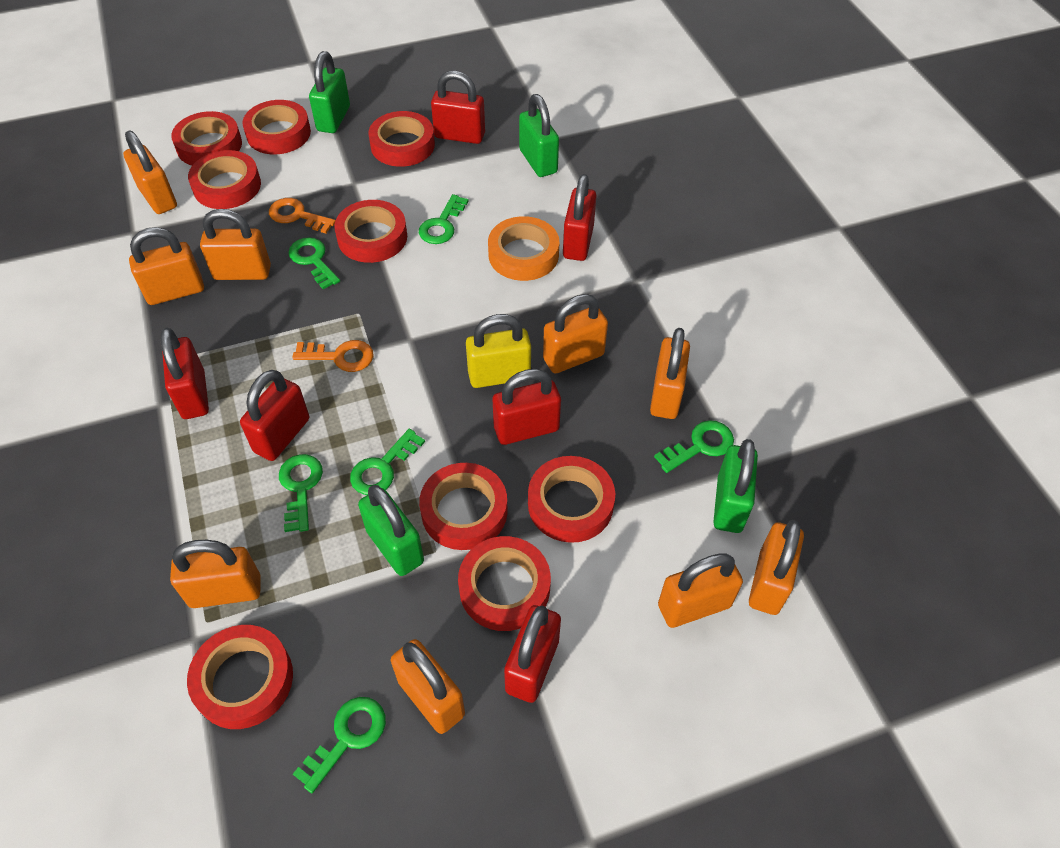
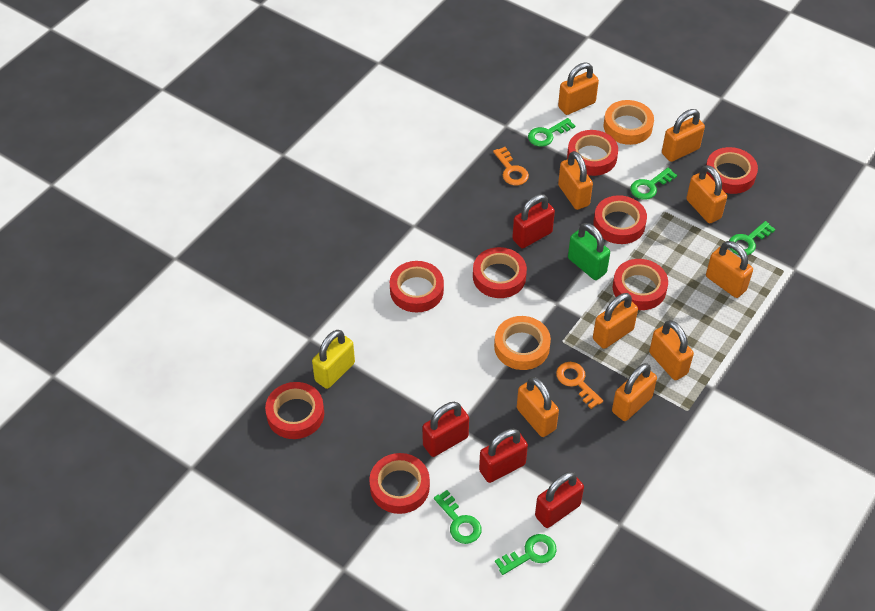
green key: [279,454,323,532] [288,237,340,289] [293,697,386,793] [350,429,425,495] [419,194,469,244] [654,420,734,473] = 6 -> [434,490,481,544] [495,534,557,575] [528,118,575,147] [630,168,677,200] [729,221,775,255] = 5
green padlock: [309,51,350,133] [358,485,424,576] [519,94,559,177] [713,439,758,533] = 4 -> [568,223,610,280] = 1
orange tape: [488,216,559,281] = 1 -> [494,316,551,370] [604,100,654,145] = 2
red padlock: [161,327,209,419] [240,370,309,461] [431,71,485,144] [493,369,561,445] [504,605,561,703] [563,174,596,261] = 6 -> [422,402,469,457] [479,429,528,483] [512,194,555,248] [535,472,584,528] = 4
red tape: [171,111,242,165] [187,625,293,729] [188,150,261,209] [243,100,311,154] [334,200,407,263] [368,111,435,167] [419,463,508,550] [458,536,551,631] [528,456,615,543] = 9 -> [265,382,324,439] [369,453,430,514] [390,261,444,312] [473,247,527,298] [567,130,618,176] [594,195,647,244] [613,259,668,310] [706,147,758,194] = 8

